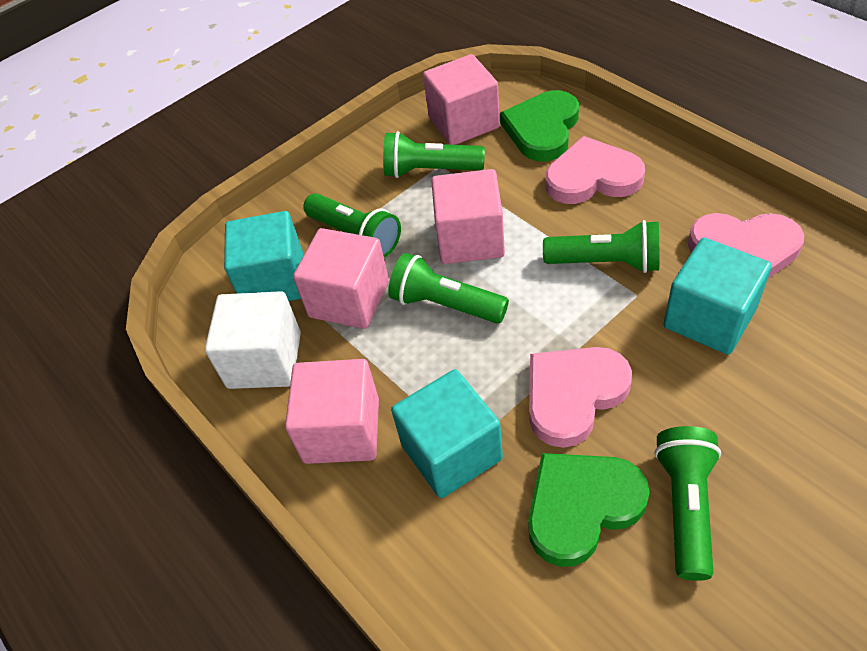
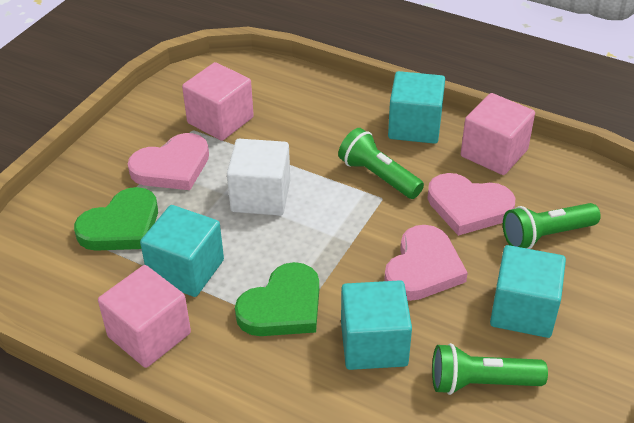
green flashlight: [303,193,401,257] [383,131,485,178] [388,253,509,324] [543,220,659,273] [655,426,721,581] = 5 -> [338,128,424,199] [432,343,548,395] [503,203,601,249] = 3
pink cube: [285,359,379,464] [293,228,389,329] [423,54,500,145] [431,169,505,264] = 4 -> [98,265,191,368] [182,62,254,141] [461,93,535,175] = 3
turquoise cube: [224,211,304,301] [391,369,503,498] [663,238,772,355] = 3 -> [140,205,224,297] [341,280,412,370] [388,71,445,144] [490,245,566,338] = 4

